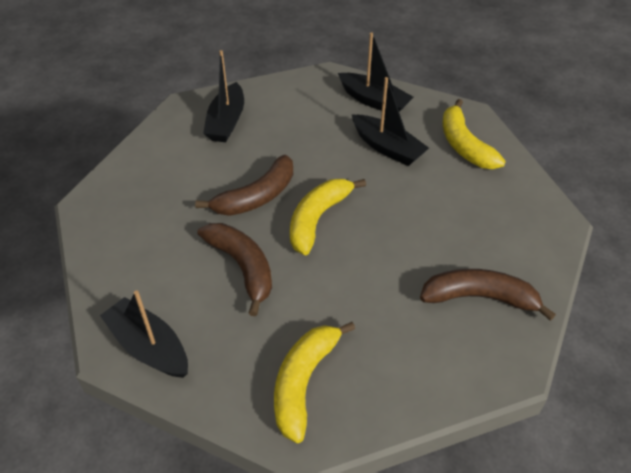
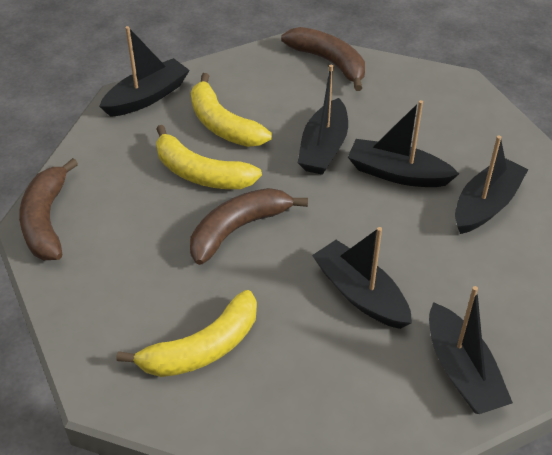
black boat: [100,290,188,378] [203,50,244,142] [338,32,414,112] [352,77,429,166] = 4 -> [99,26,190,117] [298,65,348,175] [312,227,412,329] [348,100,459,187] [429,286,513,414] [455,135,529,234] = 6

